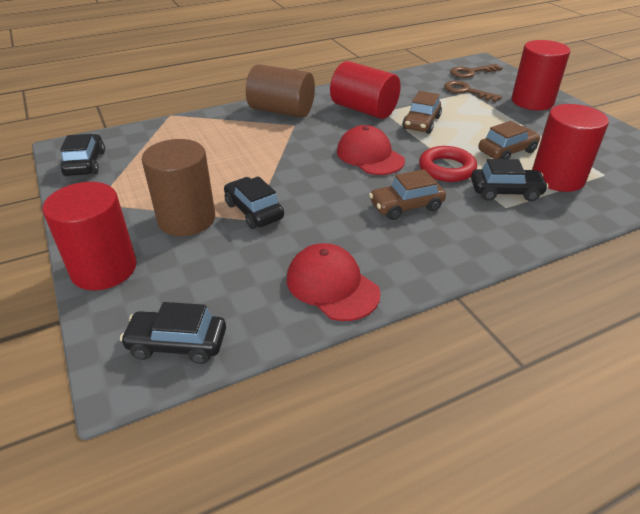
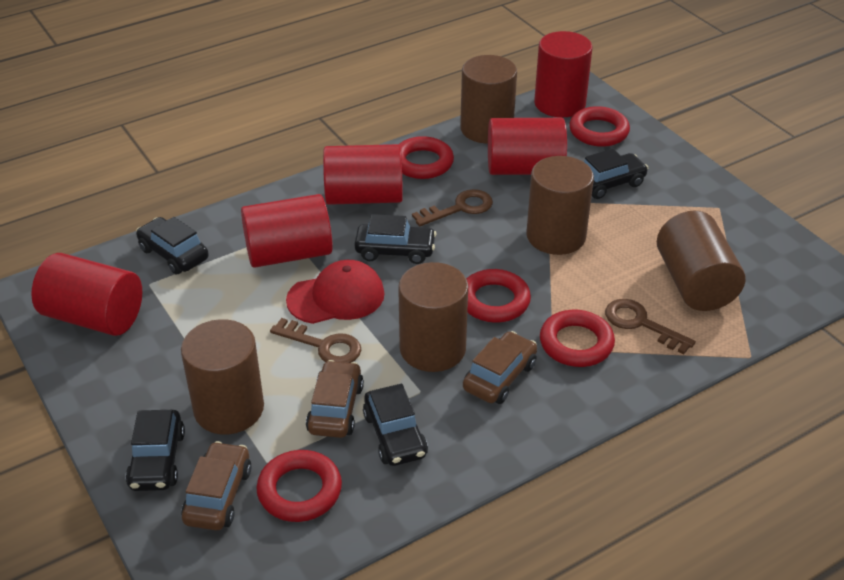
black car: [60,134,105,176] [120,302,226,364] [224,176,284,229] [471,159,549,201] = 4 -> [126,410,185,491] [136,217,209,274] [355,214,436,264] [363,384,428,466] [584,148,649,199] = 5
brown cylinder: [142,139,215,236] [246,64,315,118] = 2 -> [181,319,264,434] [398,262,468,372] [460,55,517,143] [526,156,594,255] [657,211,746,311] = 5
brown key: [444,81,502,102] [450,64,502,78] = 2 -> [270,318,361,363] [412,189,493,226] [605,299,696,354] = 3
red cap: [287,243,381,321] [337,125,405,175] = 2 -> [286,260,385,324] = 1
red cylinder: [42,182,137,290] [330,61,401,119] [512,40,570,110] [532,104,609,192] = 4 -> [31,253,142,336] [241,194,333,268] [323,144,403,205] [488,118,567,175] [534,31,592,117] = 5
red ring: [419,146,477,182] = 1 -> [256,450,342,522] [399,136,454,179] [466,269,531,323] [540,310,615,367] [569,106,630,147] = 5

